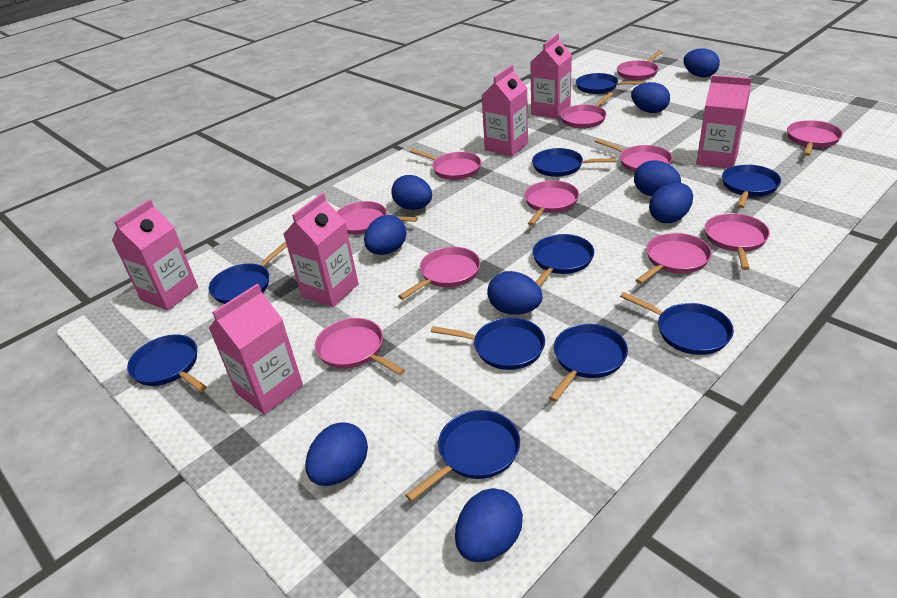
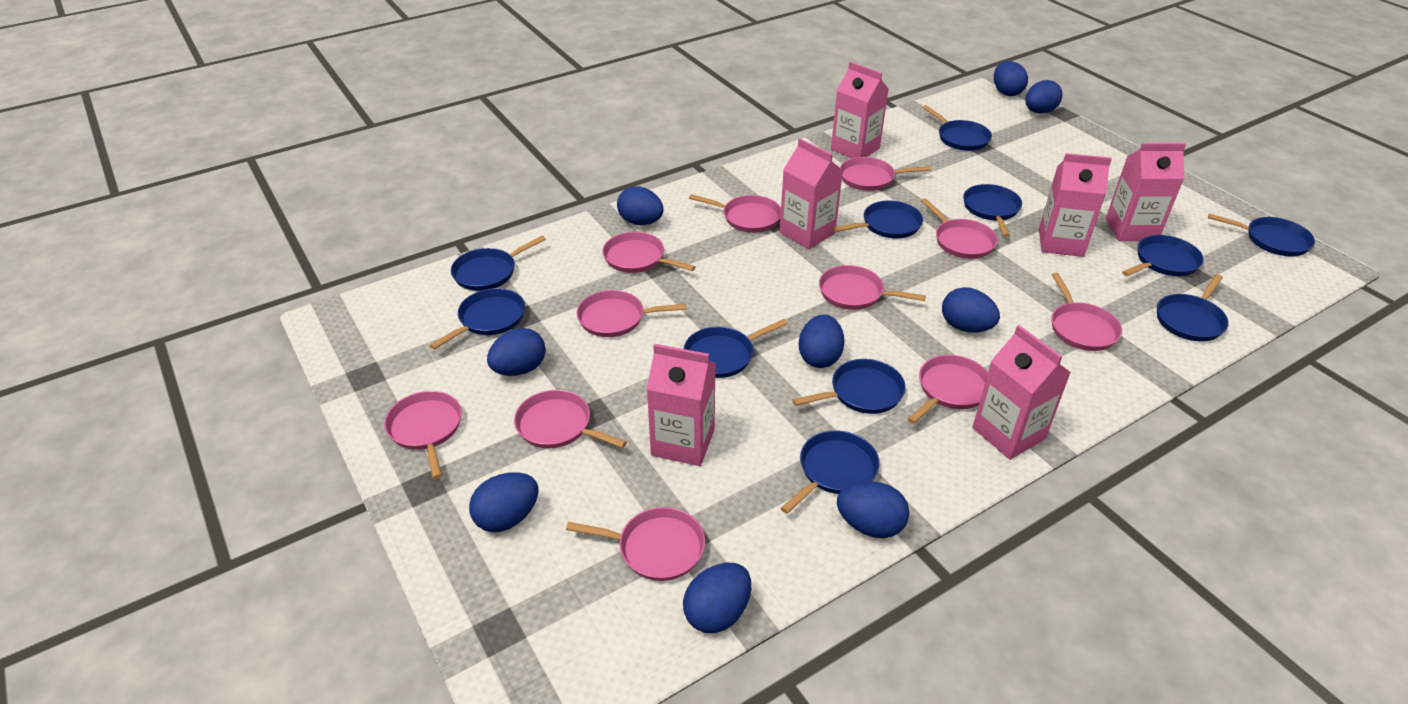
blue pan: [127,334,207,392] [209,242,287,304] [405,410,520,501] [431,317,545,370] [532,148,616,177] [533,234,594,287] [549,324,628,402] [576,73,645,94] [620,292,734,355] [722,164,781,208] = 10 -> [430,288,525,349] [451,235,546,291] [684,319,788,378] [781,430,880,514] [792,359,906,414] [833,201,923,239] [922,105,992,151] [963,184,1022,237] [1122,235,1204,276] [1157,274,1229,342] [1208,214,1315,256] = 11

